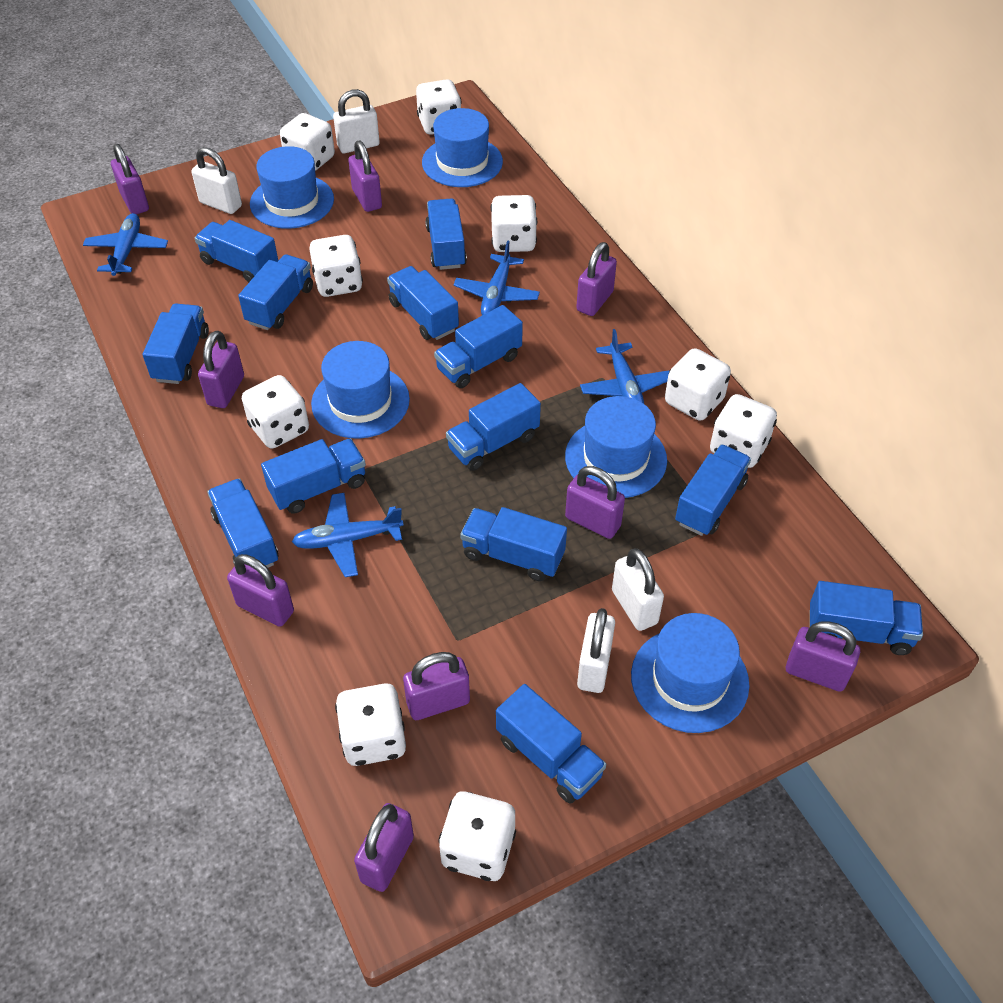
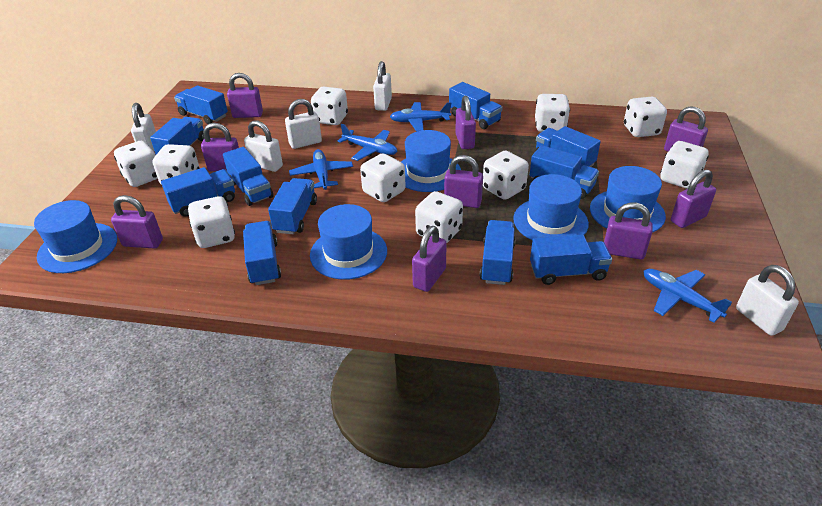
blue truck: [143,304,209,384] [195,220,278,282] [207,478,278,568] [238,254,313,330] [261,439,366,514] [387,266,459,340] [425,198,467,270] [434,305,523,388] [446,383,541,471] [460,507,567,581] [496,684,606,804] [675,444,751,536] [810,581,923,655] = 13 -> [150,117,204,155] [161,167,235,217] [174,85,228,124] [223,147,273,206] [243,221,281,285] [268,178,317,234] [449,82,503,129] [480,220,515,285] [530,145,599,199] [530,235,612,285] [536,126,601,168] = 11
white dice: [242,375,309,449] [280,113,335,171] [309,235,363,297] [335,683,406,766] [416,79,462,135] [438,792,516,881] [491,195,537,252] [665,348,731,421] [710,394,777,468] = 9 -> [114,141,158,187] [152,144,200,185] [188,196,235,248] [311,87,348,125] [360,153,406,202] [415,191,463,244] [483,151,529,200] [535,94,570,132] [624,97,667,137] [660,141,709,189] = 10
white padlock: [191,147,242,214] [333,89,380,153] [577,608,615,693] [612,548,664,631] = 4 -> [131,103,156,151] [244,120,283,172] [285,99,322,149] [373,61,392,111] [736,265,799,336] = 5

